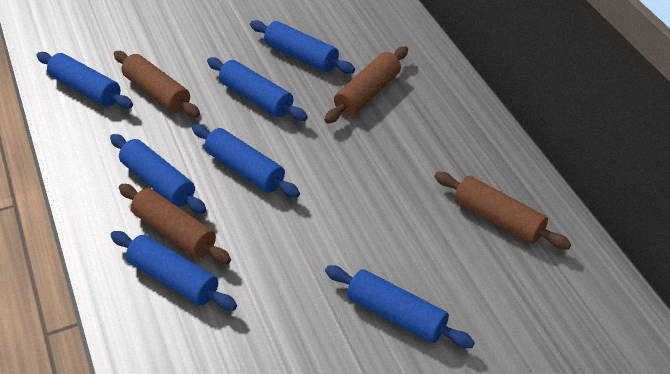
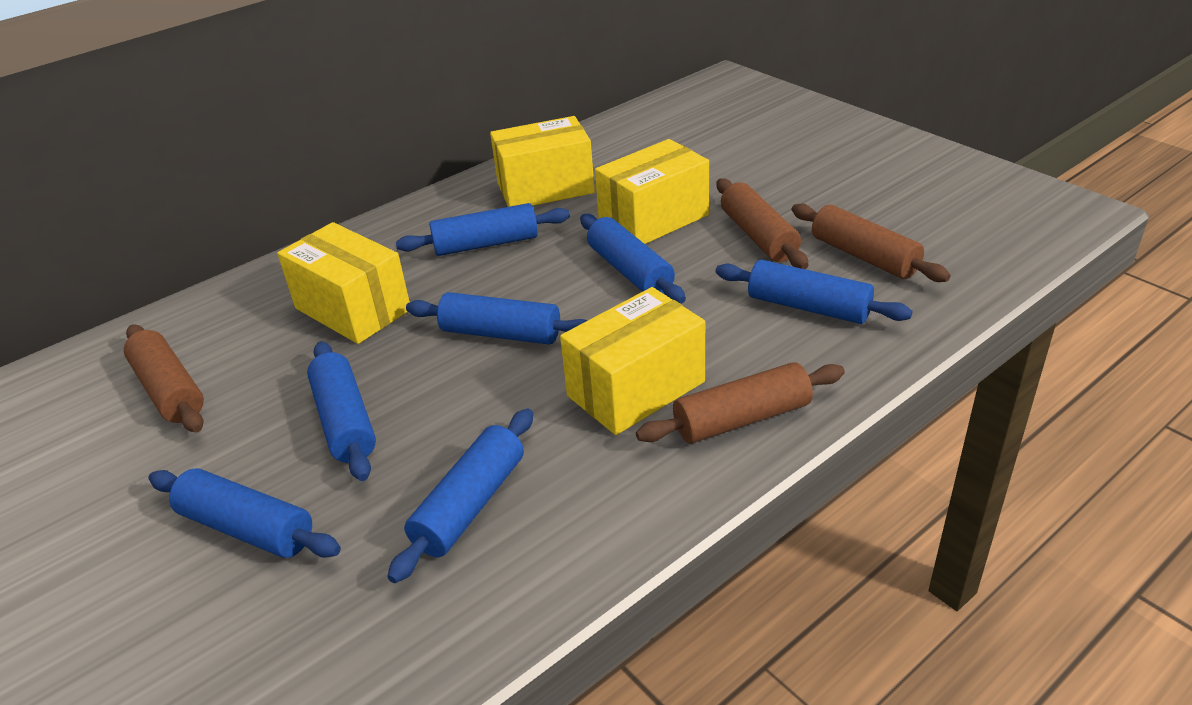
yellow box: none = 0 -> [277,222,410,344] [490,116,595,207] [560,287,705,435] [595,139,709,244] = 4

